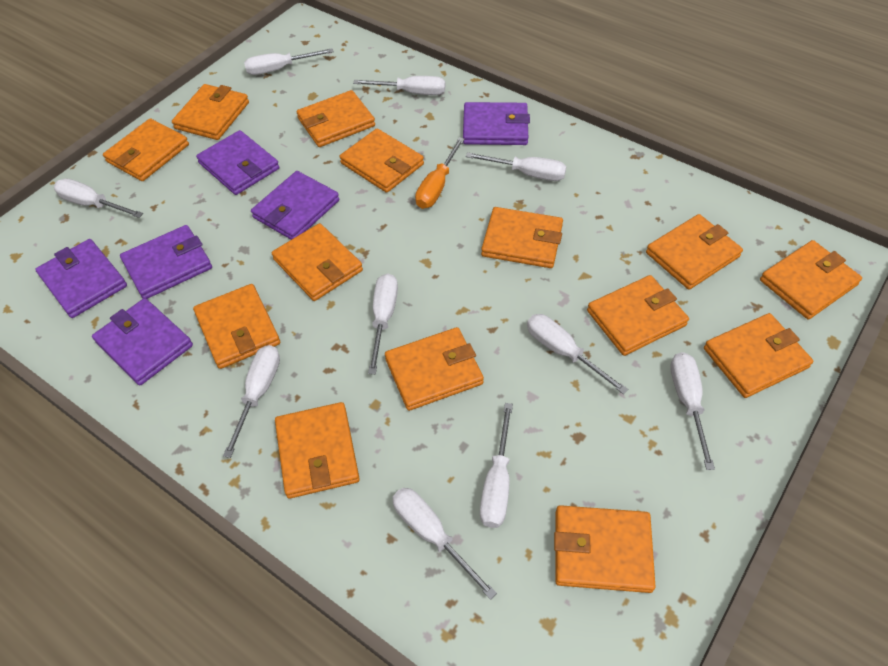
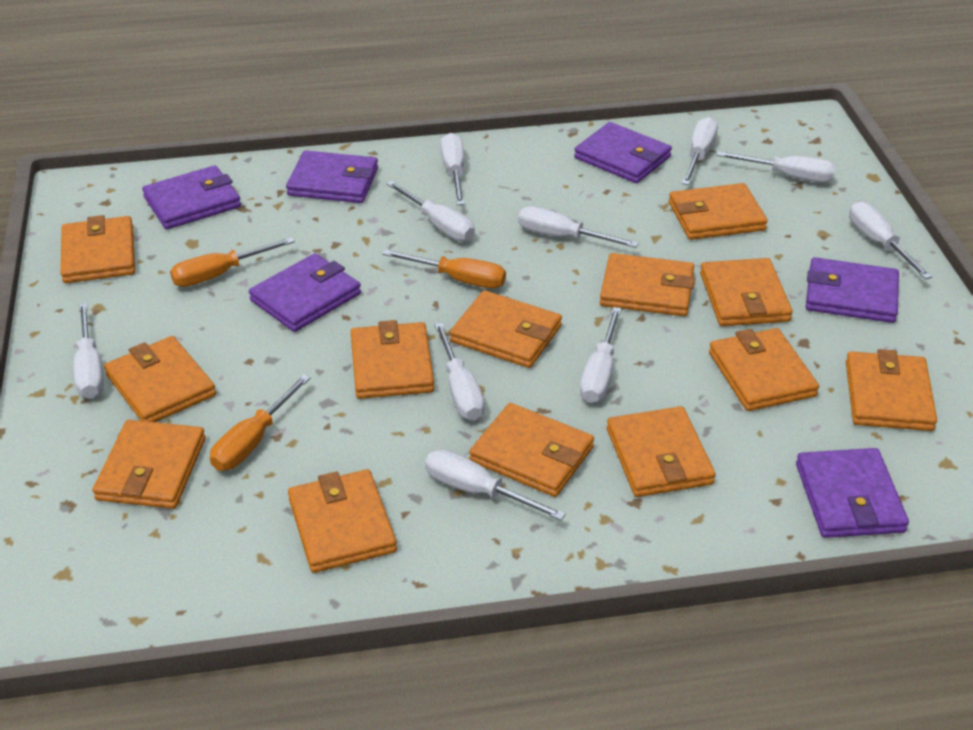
orange screwdriver: [415,137,465,209] = 1 -> [170,237,295,287] [210,374,311,471] [382,249,506,289] = 3
orange wallet: [103,118,189,181] [172,84,249,140] [193,284,280,369] [272,223,363,301] [275,402,360,499] [297,90,375,147] [340,128,424,193] [385,327,484,411] [481,207,563,268] [554,505,656,593] [587,275,689,356] [646,214,743,290] [704,313,813,398] [760,240,862,319] = 14 -> [61,215,135,283] [93,420,206,509] [104,336,216,422] [288,469,397,573] [351,320,434,399] [450,290,562,368] [469,403,594,497] [600,253,695,316] [607,406,716,497] [669,183,768,240] [700,258,793,326] [709,328,819,411] [846,349,937,431] = 13

